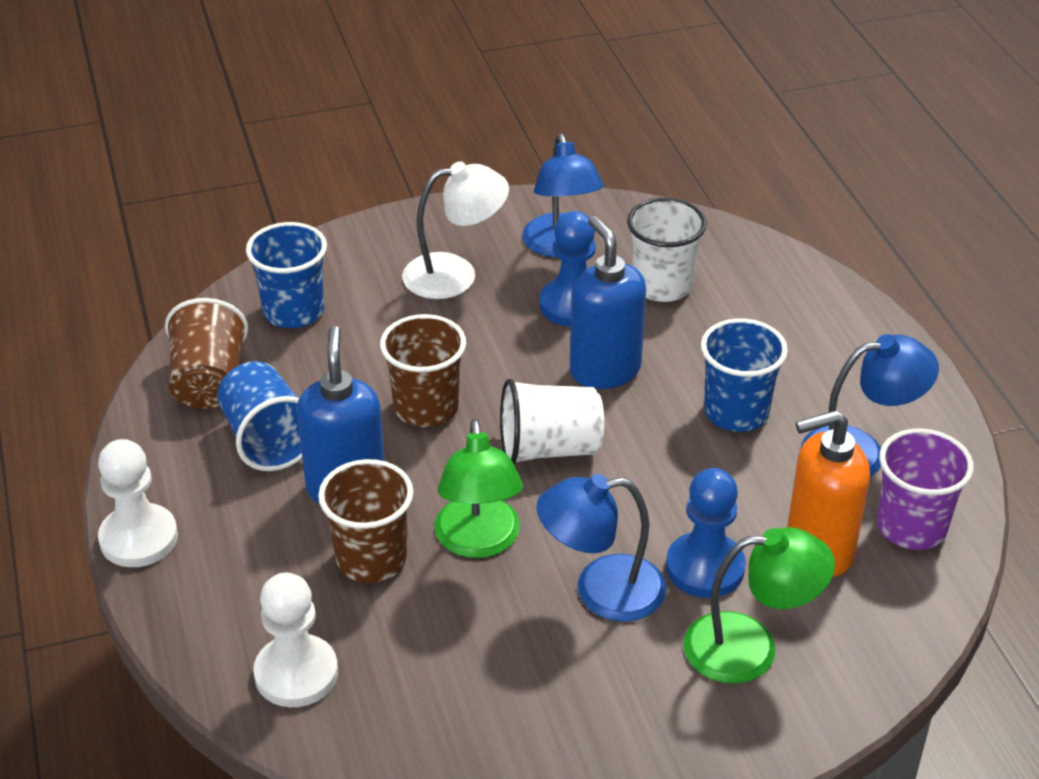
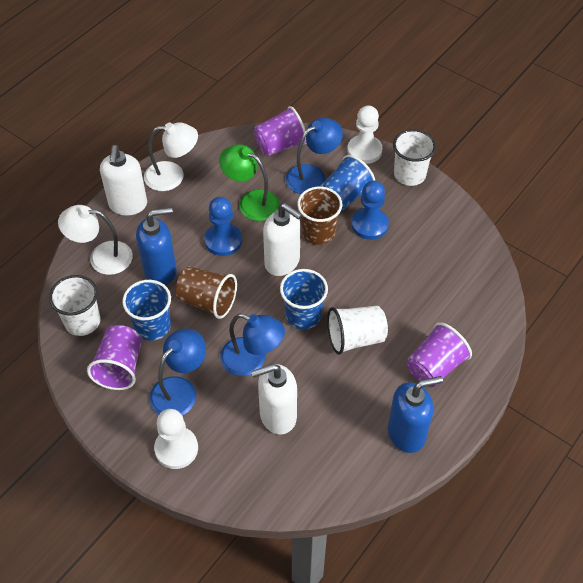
brown cup: [165,298,248,409] [318,459,413,583] [380,314,466,427] = 3 -> [176,266,237,319] [297,187,342,245] = 2
green lamp: [434,419,523,558] [684,527,835,684] = 2 -> [219,145,280,221] = 1
orange soap dispenser: [787,410,870,577] = 1 -> none = 0
purple cup: [877,428,974,550] = 1 -> [87,325,142,390] [254,106,307,156] [407,322,472,387] = 3
white cup: [500,379,604,464] [627,198,707,302] = 2 -> [49,275,100,336] [327,306,388,355] [393,129,436,186] = 3
white lamp: [402,161,509,299] = 1 -> [58,205,133,275] [144,122,198,191] = 2
white soap dispenser: none = 0 -> [100,145,147,216] [251,364,297,435] [263,203,302,276] = 3

